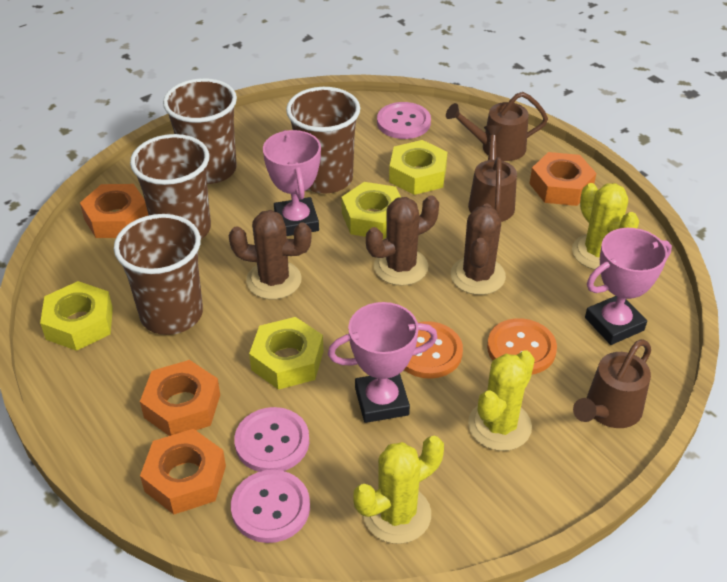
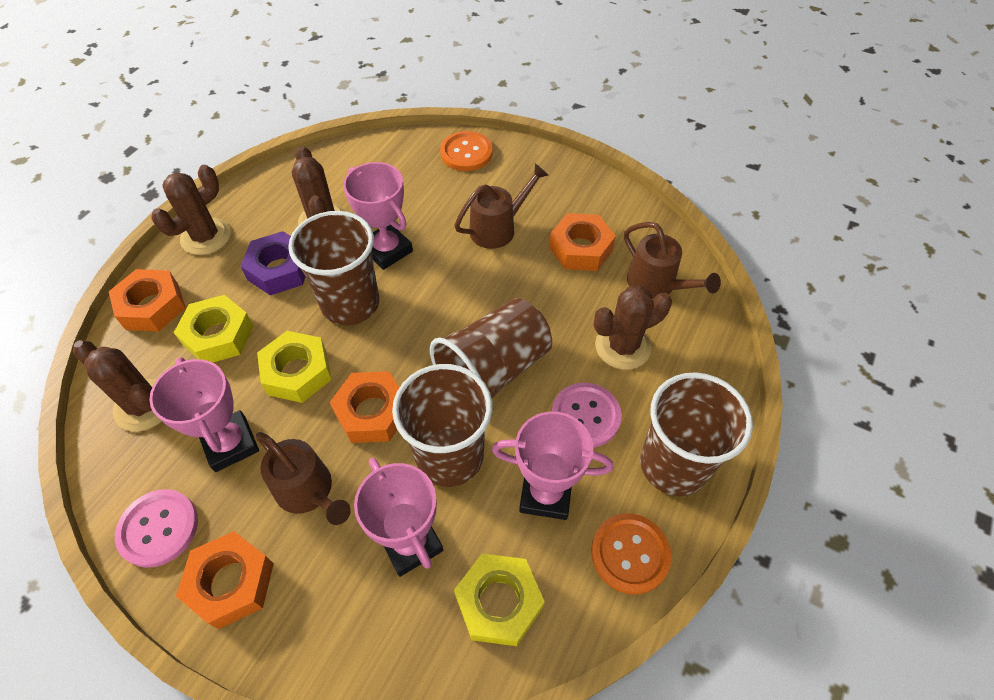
brown cactus: [229,210,312,299] [366,195,439,286] [451,204,506,295] = 3 -> [73,340,162,431] [152,165,231,255] [292,146,345,226] [594,286,672,370] = 4
pink button: [231,470,310,543] [234,407,309,472] [377,102,431,139] = 3 -> [115,489,198,568] [552,383,622,448] = 2
pink trophy: [263,130,321,236] [328,302,438,423] [585,228,672,345] = 3 -> [149,357,259,472] [343,162,413,270] [354,458,443,577] [492,411,613,520] = 4
purple nut: none = 0 -> [241,231,306,295] = 1
yellow cactus: [353,436,444,544] [468,350,535,451] [572,183,639,270] = 3 -> none = 0
yellow nut: [40,281,113,351] [249,317,324,390] [341,182,401,239] [389,140,447,195] = 4 -> [174,295,254,363] [257,331,331,403] [454,553,545,646] = 3

